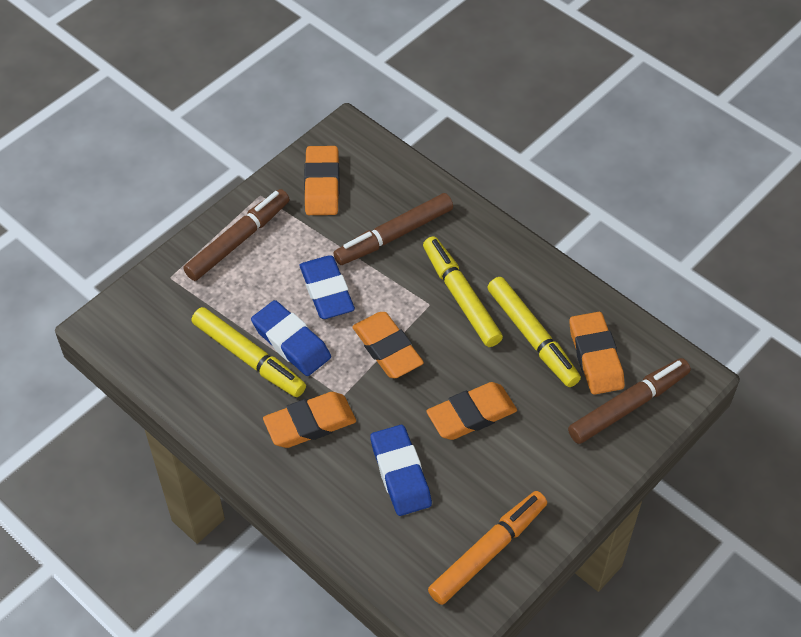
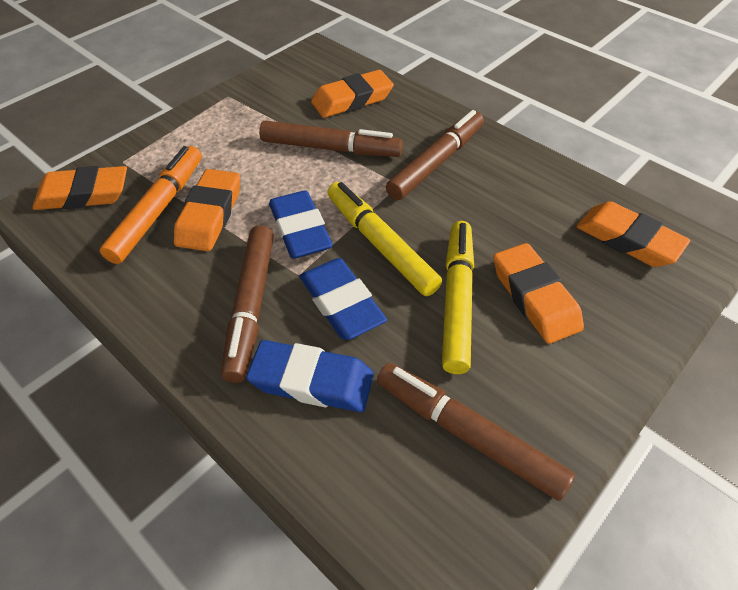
brown marker: [183,189,289,281] [333,193,453,265] [568,358,691,444] = 3 -> [221,225,274,383] [259,121,403,157] [377,363,575,501] [386,110,484,200] = 4
yellow marker: [192,307,306,397] [423,236,503,347] [487,277,581,387] = 3 -> [327,182,442,296] [442,221,474,374] = 2

